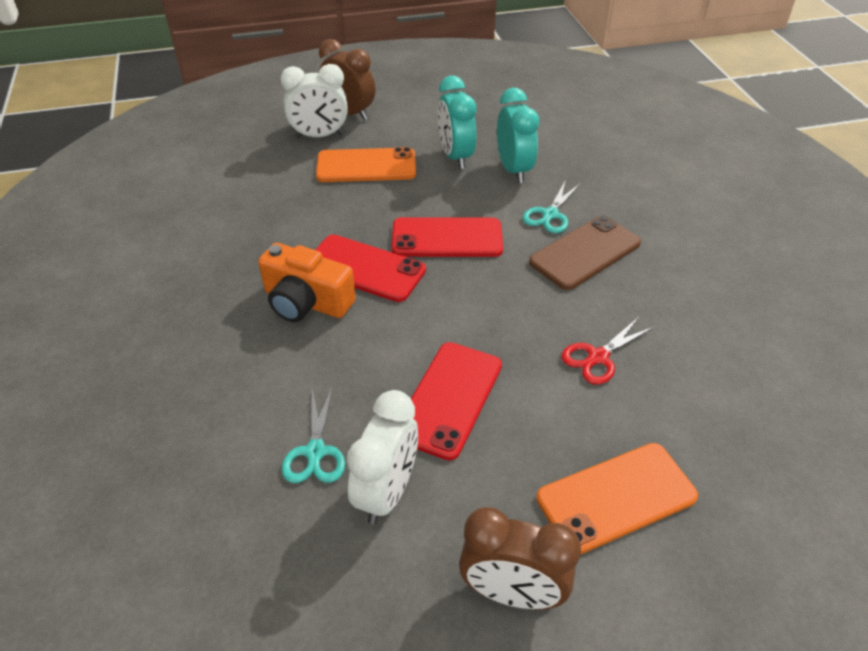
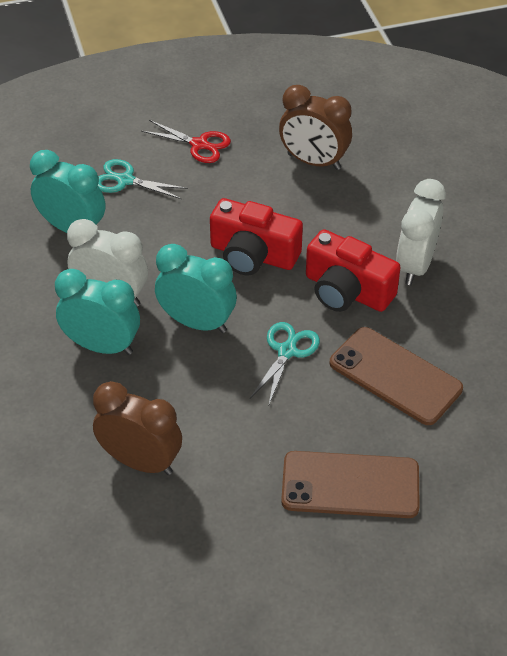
brown phone: [529,216,641,290] = 1 -> [281,451,420,518] [329,327,463,425] = 2
orange camera: [258,243,356,322] = 1 -> none = 0
orange phone: [316,147,416,182] [536,443,698,554] = 2 -> none = 0
red camera: none = 0 -> [210,198,303,275] [306,229,401,312] = 2
red phone: [315,235,426,302] [392,217,503,257] [411,342,502,460] = 3 -> none = 0
turquoise clock: [438,76,476,169] [497,88,539,183] = 2 -> [30,150,106,233] [55,269,140,355] [155,244,237,333] = 3

